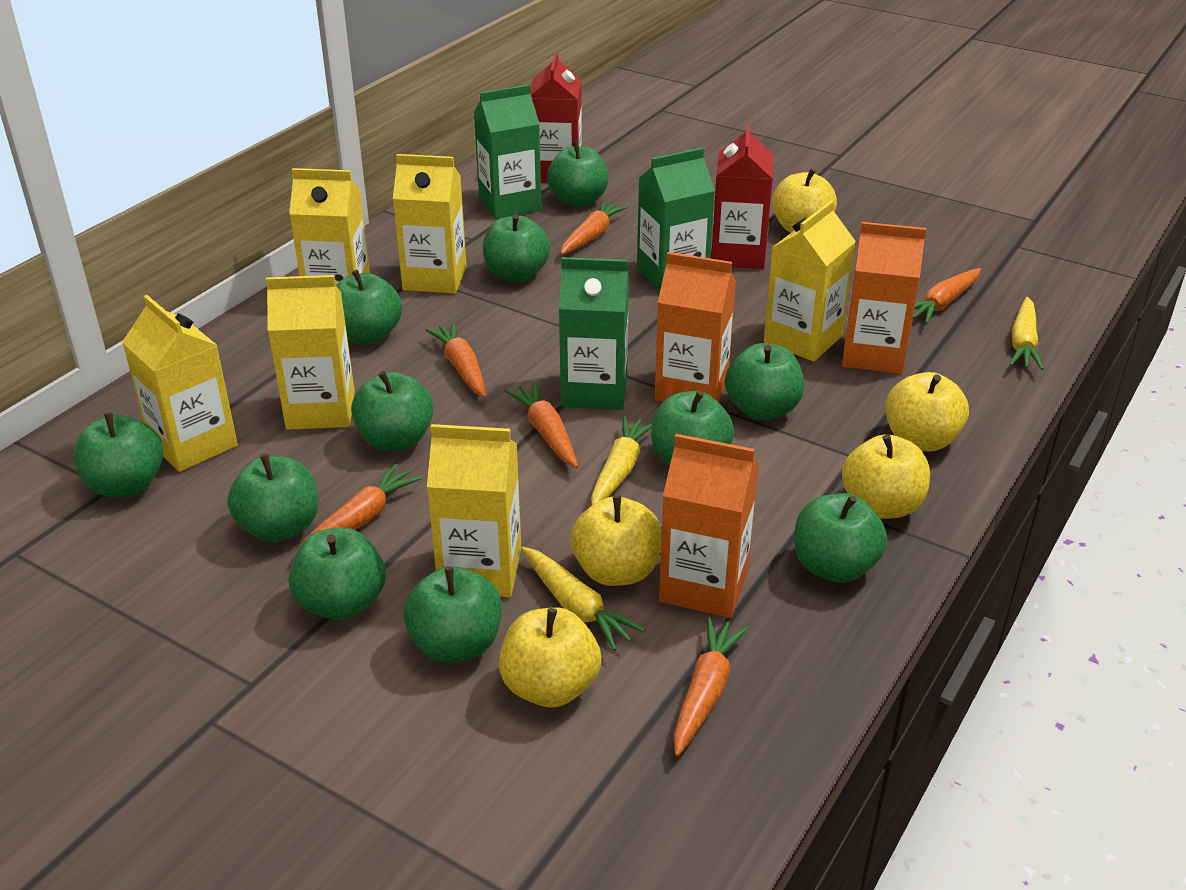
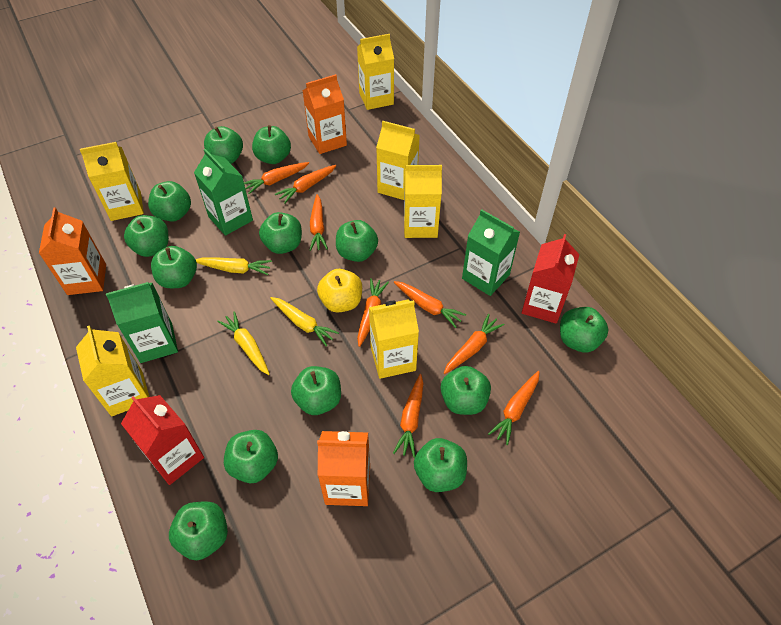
green apple: [73,412,164,498] [227,454,318,542] [289,527,386,620] [337,270,402,344] [351,371,434,451] [403,566,502,663] [483,214,550,282] [547,141,609,207] [651,391,734,465] [725,343,804,420] [794,493,887,583] = 11 -> [124,215,169,257] [148,181,191,221] [151,246,197,288] [169,501,228,560] [204,126,243,164] [224,430,278,483] [252,125,291,164] [259,212,302,254] [291,366,341,415] [336,220,378,262] [414,438,467,492] [441,366,491,415] [560,307,609,352] = 13
orange carrot: [295,464,422,555] [425,322,486,398] [505,382,578,468] [560,201,628,255] [673,617,748,756] [913,268,981,324] = 6 -> [244,162,309,194] [275,165,336,204] [310,194,328,251] [357,278,389,347] [393,374,423,458] [394,281,466,328] [444,314,504,374] [488,371,540,445] = 8
yellow apple: [499,607,601,708] [571,495,662,586] [772,168,837,233] [842,434,930,519] [885,372,969,452] = 5 -> [317,269,362,312] = 1

